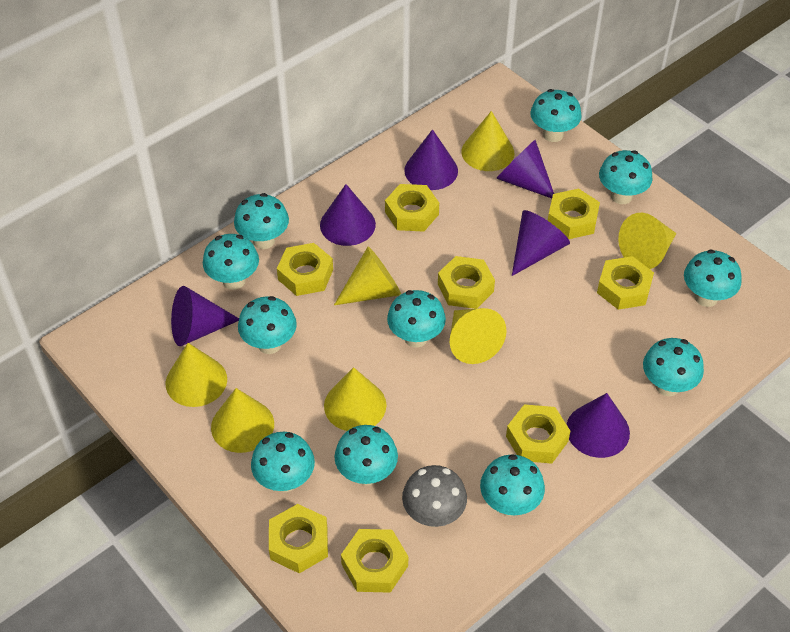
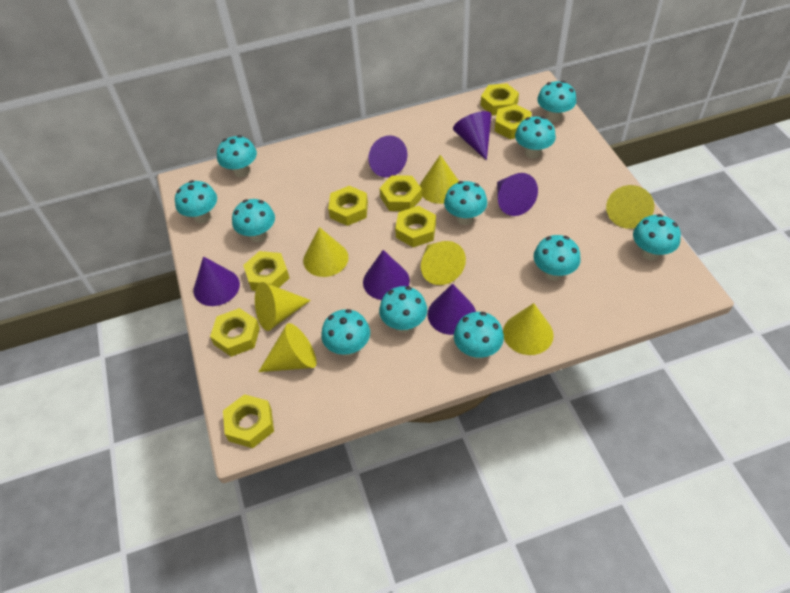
grey mushroom: [402,465,467,527] = 1 -> none = 0

